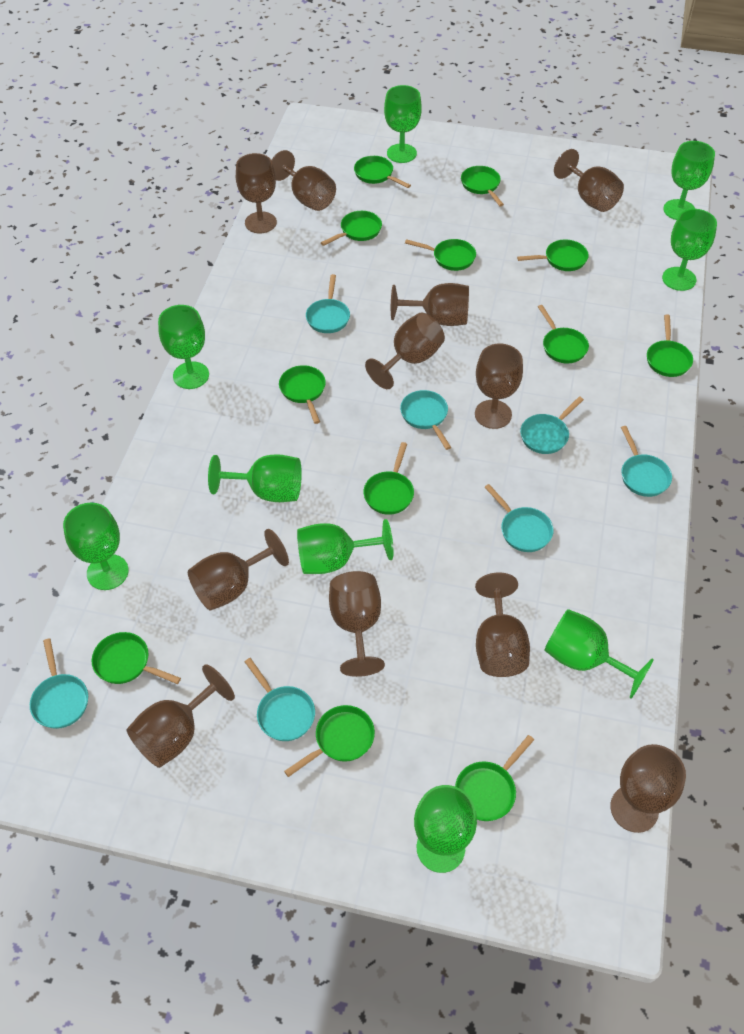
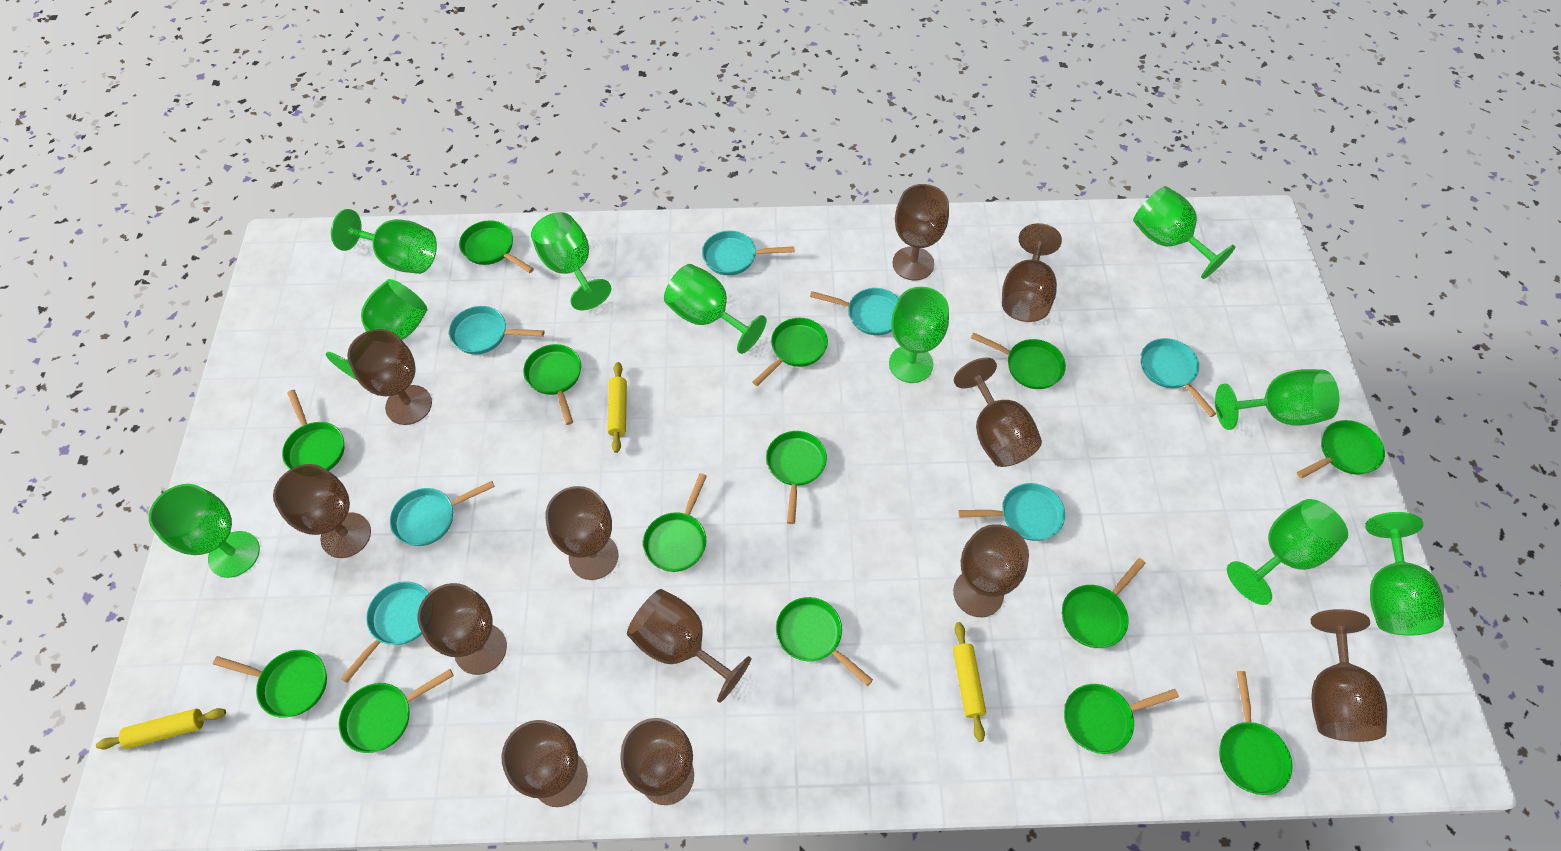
brown goblet: [127,664,235,768] [188,529,289,610] [236,153,277,233] [272,150,336,211] [329,571,385,677] [365,313,445,389] [391,283,469,326] [475,344,523,429] [475,573,530,677] [554,149,624,212] [610,744,686,833] = 11 -> [273,464,371,558] [347,329,432,425] [418,583,507,675] [502,720,588,807] [545,486,618,580] [620,718,694,805] [627,589,751,703] [892,184,949,280] [953,524,1029,617] [954,358,1042,467] [1002,223,1062,322] [1311,609,1387,742] = 12
green goblet: [63,503,129,590] [158,305,209,389] [208,455,302,502] [297,519,393,574] [384,85,422,163] [414,785,477,873] [544,609,654,699] [662,209,717,291] [663,141,715,220] = 9 -> [149,484,260,578] [326,279,427,380] [331,209,437,274] [531,212,611,310] [664,264,767,354] [889,287,949,383] [1133,186,1235,279] [1215,369,1339,430] [1227,499,1348,605] [1365,512,1444,635] = 10
green pan: [92,632,181,684] [279,365,326,424] [284,705,375,777] [321,211,382,246] [354,156,411,188] [364,442,414,515] [405,239,476,271] [455,735,534,821] [461,166,504,207] [517,239,589,271] [538,305,589,363] [647,315,693,377] = 12 -> [213,650,327,717] [282,390,344,471] [339,669,454,753] [459,220,534,273] [523,344,581,425] [643,473,707,572] [752,318,828,386] [766,431,827,524] [776,597,873,686] [971,332,1066,389] [1062,558,1146,648] [1064,684,1179,754] [1219,671,1293,795] [1297,420,1385,478] = 14
yellow rolling pin: none = 0 -> [96,708,226,750] [607,362,627,453] [953,622,986,742] = 3

